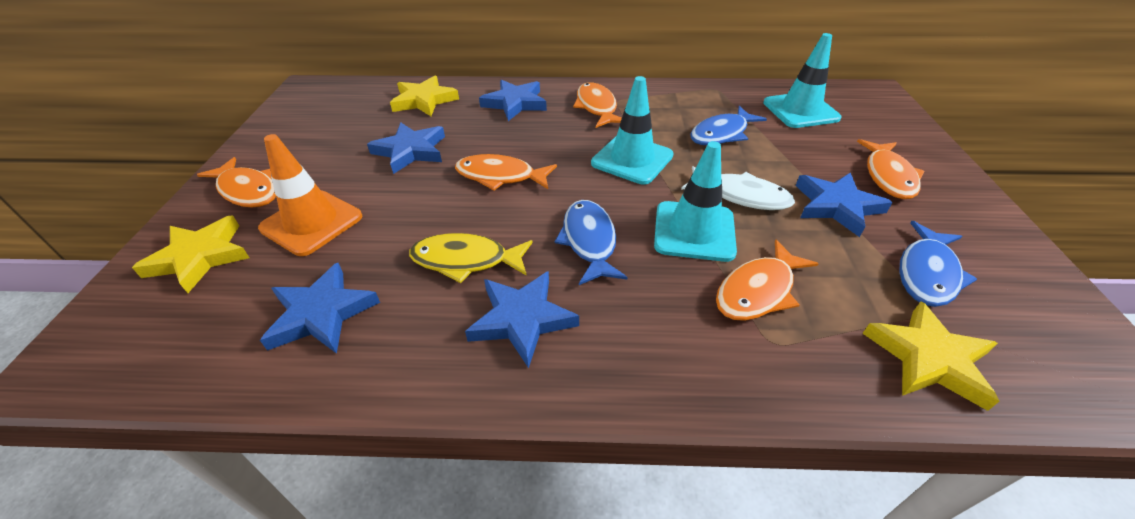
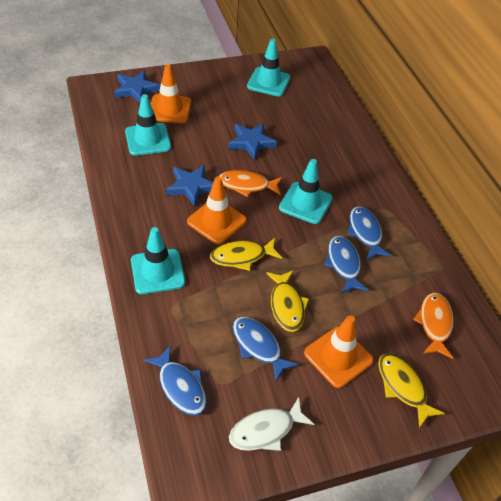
blue fish: [555,200,628,285] [690,106,767,145] [899,221,977,307] = 3 -> [144,346,207,416] [232,317,299,381] [324,236,369,294] [347,206,392,260] = 4
blue star: [260,263,380,354] [367,122,445,174] [465,271,579,368] [479,80,547,121] [796,172,893,237] = 5 -> [114,71,160,103] [166,165,213,207] [228,123,277,160] = 3
orange fish: [197,157,276,208] [455,154,557,190] [573,82,622,128] [716,240,818,321] [857,139,925,199] = 5 -> [219,170,282,197] [413,293,454,359] = 2
orange traffic cone: [258,134,363,256] = 1 -> [151,64,191,123] [187,176,247,244] [304,316,373,388] = 3
turquoise traffic cone: [591,76,674,184] [654,141,737,262] [763,33,841,128] = 3 -> [125,94,171,156] [131,227,185,294] [247,38,290,97] [279,159,333,224] = 4
yellow fish: [409,233,533,283] = 1 -> [210,238,282,271] [266,270,309,332] [378,353,445,428] = 3
yellow star: [132,215,249,293] [390,76,459,116] [862,301,999,411] = 3 -> none = 0

